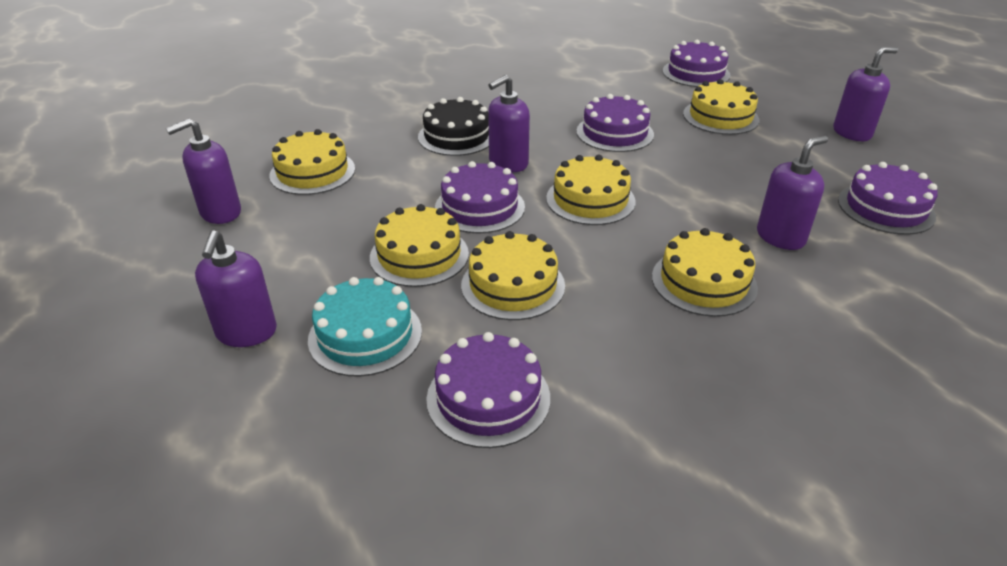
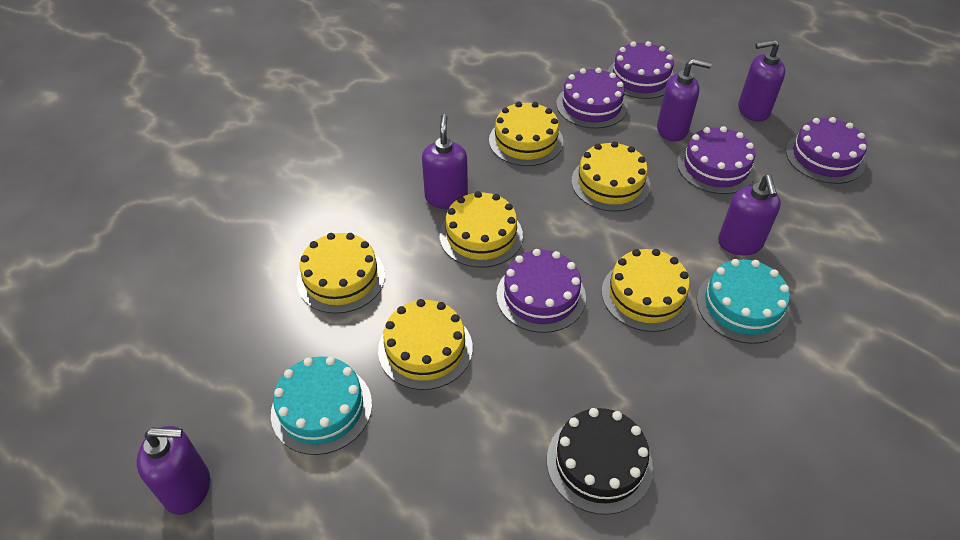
turquoise cake: [308,277,422,377] = 1 -> [271,356,372,455] [697,259,790,344] = 2

